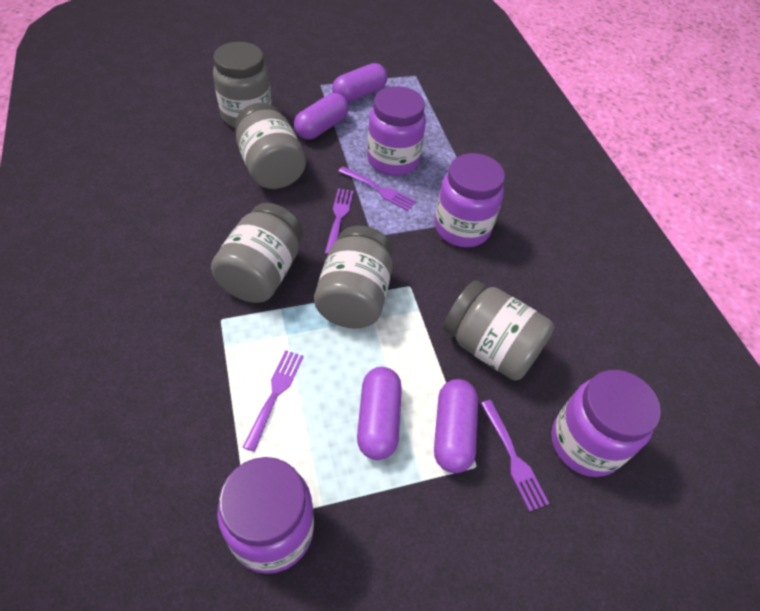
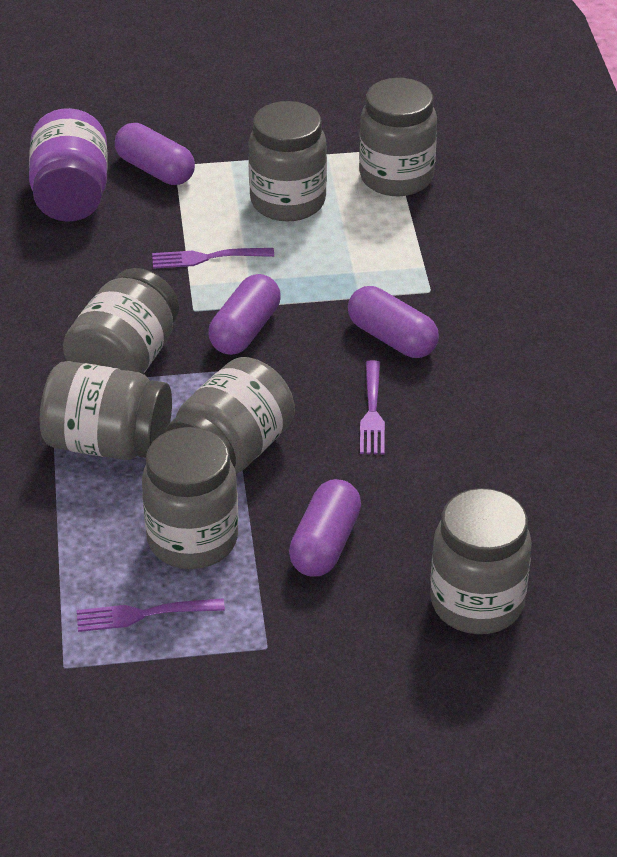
grey jar: [211,203,303,303] [213,42,272,128] [235,103,306,189] [314,226,393,328] [444,280,554,381] = 5 -> [40,361,172,460] [63,268,179,374] [142,427,239,569] [165,357,295,474] [248,101,327,222] [359,78,437,196] [430,488,532,634] = 7
purple fork: [243,350,304,452] [325,188,353,255] [338,166,416,211] [480,400,549,512] = 4 -> [77,598,225,632] [152,248,274,269] [360,360,385,455] = 3
purple jar: [217,457,314,574] [367,86,426,176] [435,153,505,247] [551,370,661,477] = 4 -> [29,108,107,222] = 1

